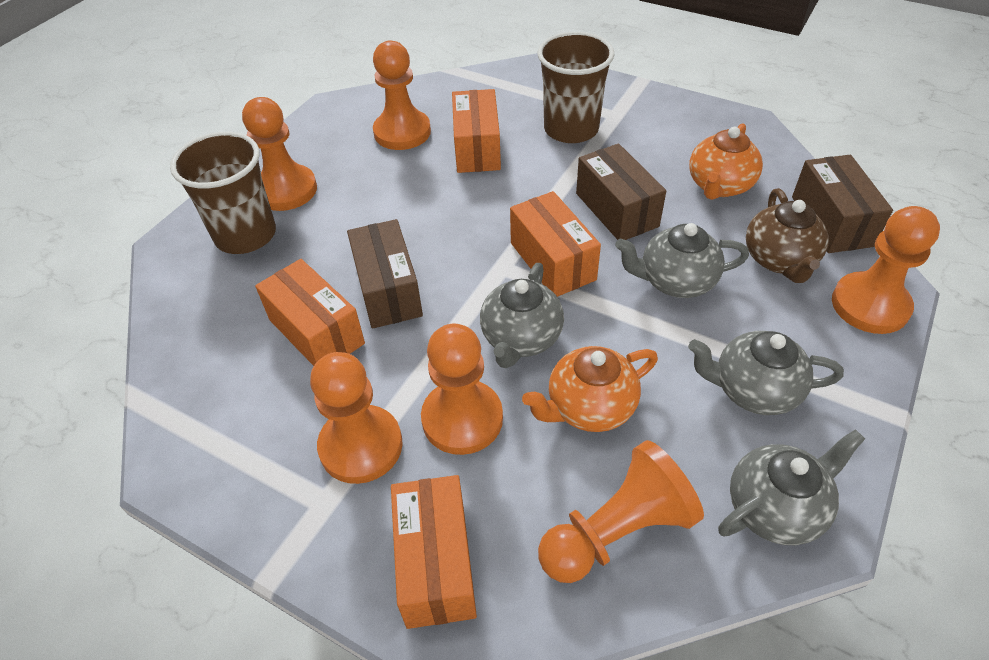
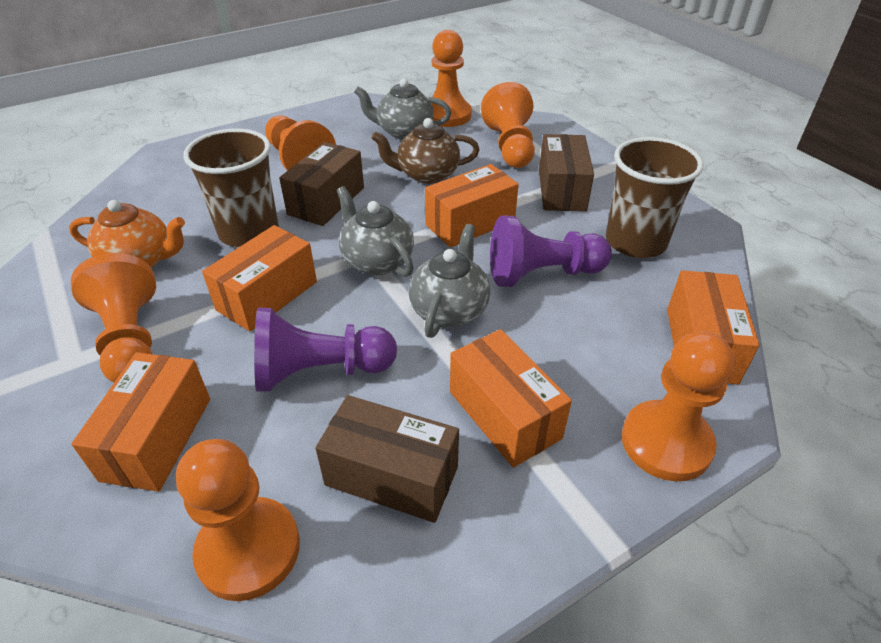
grey teapot: [480,263,564,368] [615,223,749,298] [688,331,844,415] [718,429,865,545] = 4 -> [337,186,414,277] [354,78,451,140] [409,224,490,338] = 3
orange box: [255,259,365,366] [391,475,477,629] [452,89,501,173] [510,191,601,297] = 4 -> [71,352,210,492] [202,225,317,331] [425,164,519,247] [450,329,572,468] [667,270,760,385] = 5
orange teapot: [522,346,658,432] [689,123,763,200] = 2 -> [69,200,185,268] = 1
purple pawn: none = 0 -> [254,308,397,392] [490,215,612,287] = 2

